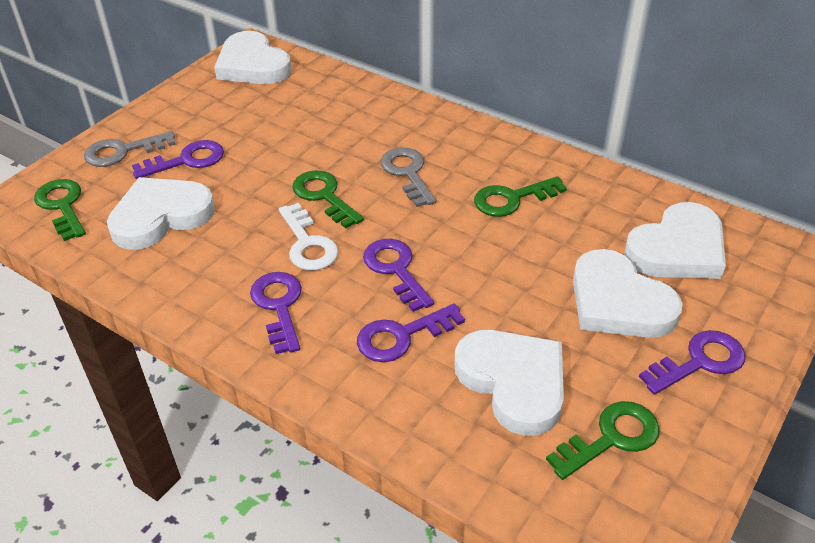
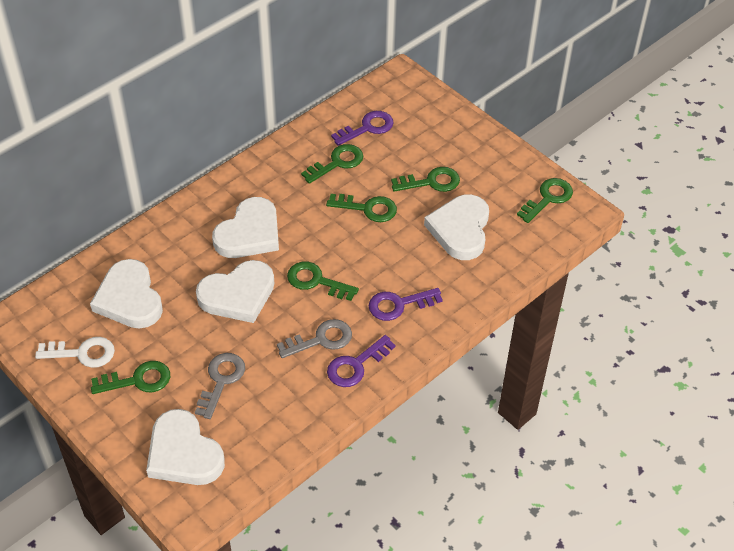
green key: [34,179,86,241] [292,170,364,228] [474,176,567,217] [546,401,660,480] = 4 -> [91,361,170,394] [287,262,359,301] [301,144,363,184] [326,194,397,222] [391,167,460,192] [517,178,573,223] = 6
purple key: [132,140,224,179] [250,272,302,354] [357,304,465,362] [363,239,434,312] [639,330,745,395] = 5 -> [327,335,396,387] [331,111,393,146] [369,288,443,321] = 3

